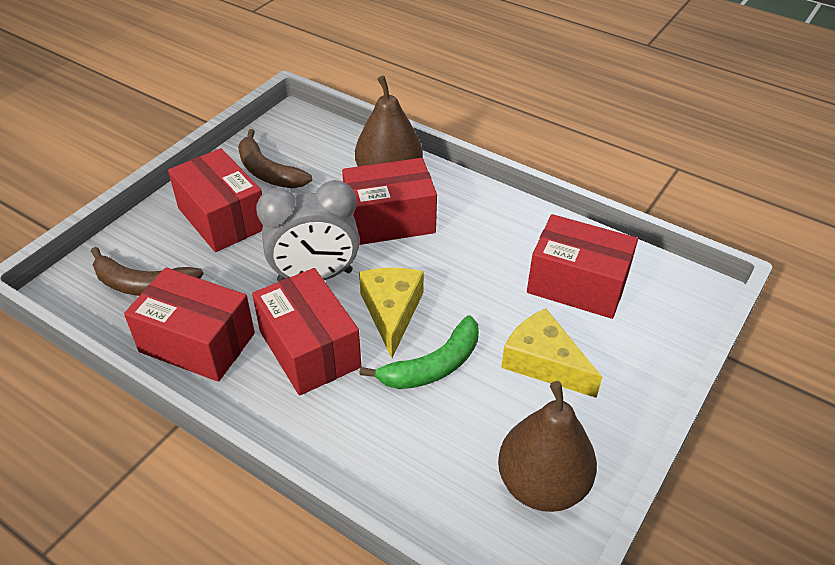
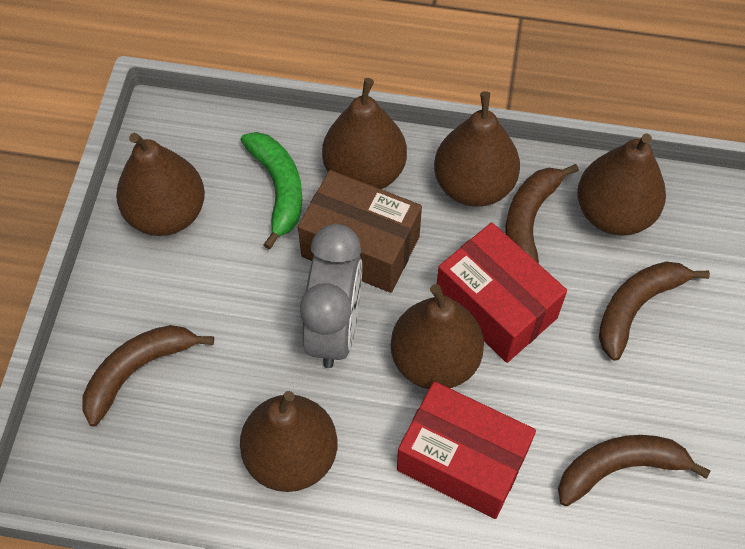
brown banana: [91,247,203,296] [238,129,312,188] = 2 -> [82,325,214,427] [505,164,579,264] [558,435,711,506] [599,262,710,361] = 4
brown box: none = 0 -> [298,170,422,293] = 1
brown pear: [355,75,423,167] [498,381,597,512] = 2 -> [116,133,205,236] [240,391,338,492] [322,78,407,189] [390,284,484,389] [434,91,520,207] [577,133,666,236] = 6
red box: [124,268,255,382] [168,148,263,252] [252,268,361,395] [342,158,437,245] [527,214,638,319] = 5 -> [397,381,536,519] [437,222,567,363] = 2
yellow cheese: [359,268,424,358] [501,308,602,398] = 2 -> none = 0

